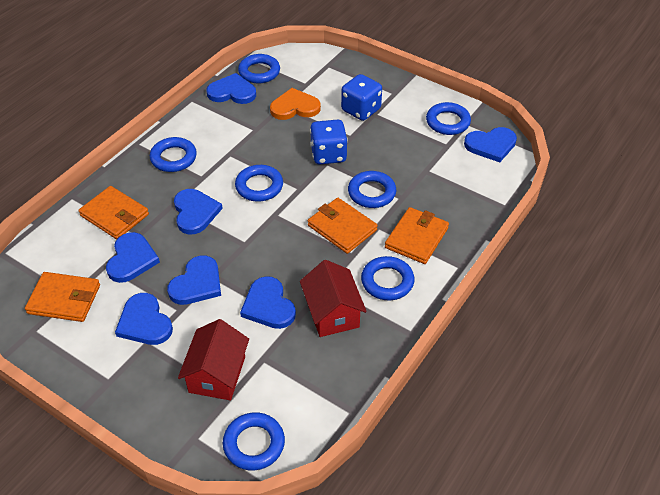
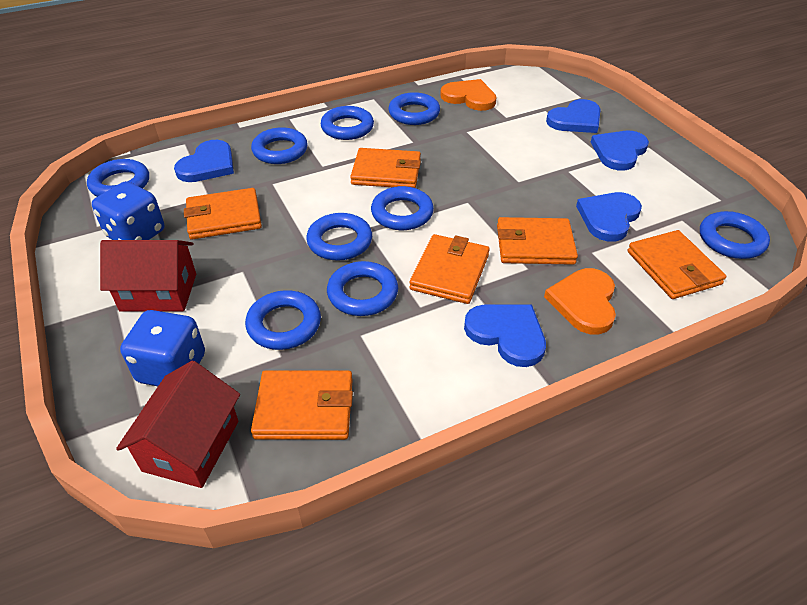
blue heart: [106,232,160,283] [115,293,173,345] [167,255,221,305] [174,189,223,234] [206,73,256,104] [240,276,296,329] [464,127,517,162] = 7 -> [174,140,234,182] [464,305,546,367] [546,99,601,133] [576,192,642,242] [591,131,649,171] = 5
blue ring: [150,137,197,172] [223,412,285,470] [235,165,283,202] [238,54,280,83] [348,171,396,208] [361,256,414,300] [426,102,471,135] = 7 -> [87,159,149,197] [245,290,321,350] [251,127,308,164] [306,213,372,261] [321,106,374,140] [327,261,398,316] [371,186,434,230] [388,92,440,125] [700,211,770,259] = 9
orange heart: [270,88,321,120] = 1 -> [440,79,497,111] [544,268,616,335] = 2
orange wallet: [25,272,100,322] [78,186,149,239] [308,198,378,254] [385,207,449,264] = 4 -> [184,188,262,240] [251,370,353,440] [350,148,421,188] [409,234,490,304] [497,217,578,265] [628,230,726,299] = 6

